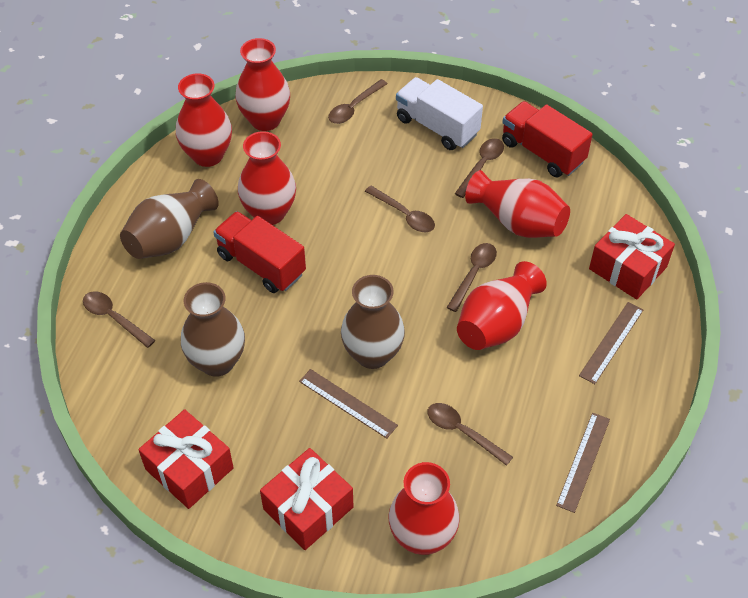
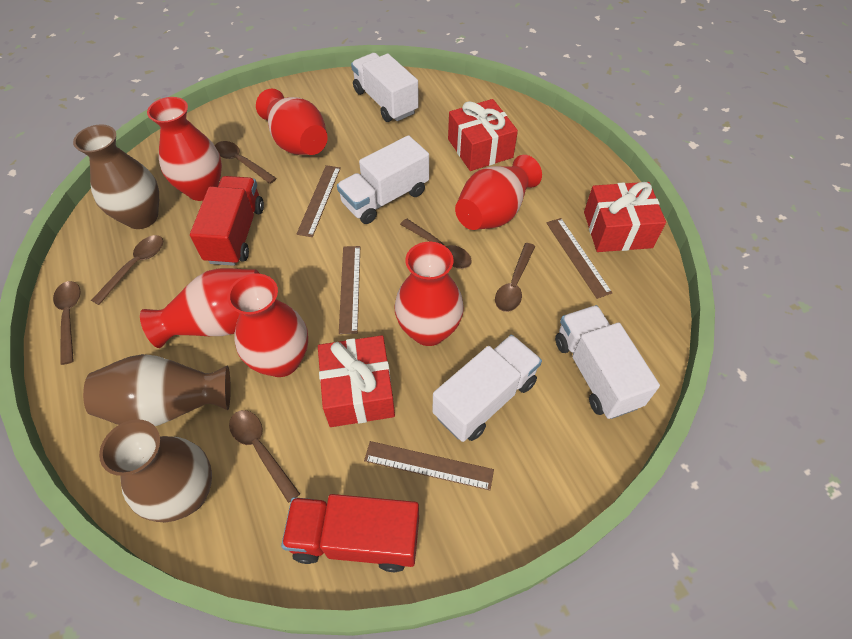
brown ruler: [299,369,398,439] [556,413,610,513] [579,302,643,384] = 3 -> [296,165,341,237] [339,246,360,334] [364,441,494,490] [546,218,612,299] = 4
white truck: [396,77,483,150] = 1 -> [337,135,429,224] [351,53,419,122] [432,335,542,442] [555,305,660,419] = 4

